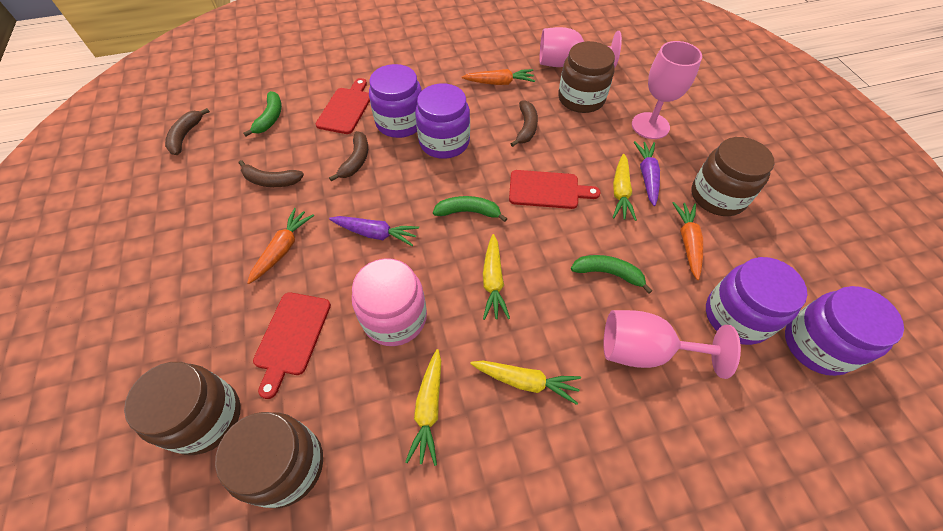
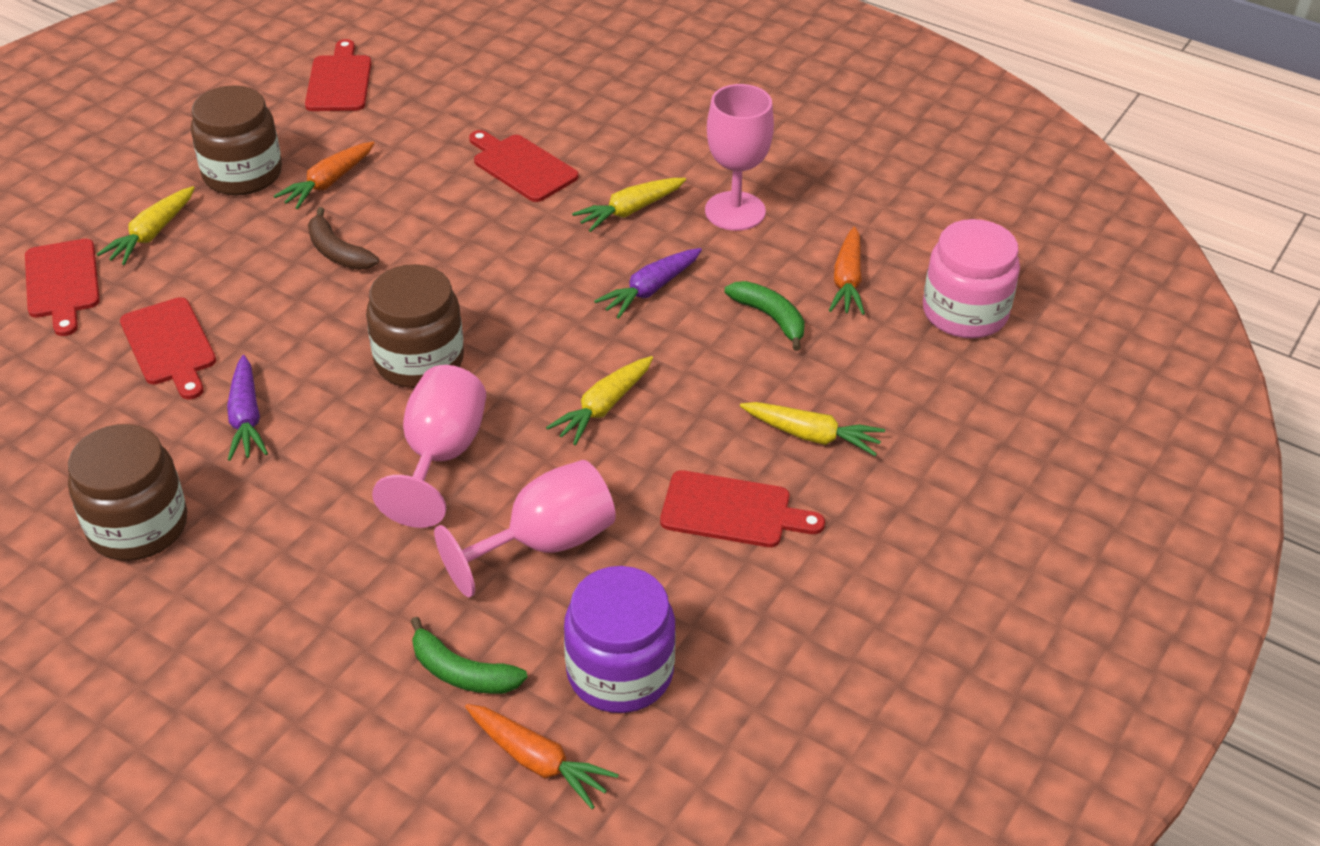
brown banana: [165,108,210,155] [239,160,304,187] [329,131,368,181] [511,100,538,147] = 4 -> [308,207,379,270] = 1
brown jar: [124,362,241,455] [215,412,323,508] [558,41,615,113] [692,137,774,216] = 4 -> [68,424,187,561] [191,85,282,196] [366,264,464,388] = 3
green banana: [243,91,282,137] [433,196,507,222] [571,255,653,294] = 3 -> [411,617,527,694] [725,281,805,351] = 2
purple jar: [369,64,422,138] [415,83,470,159] [706,257,807,345] [785,286,904,376] = 4 -> [564,566,676,713] = 1
red cutting board: [253,292,331,399] [316,78,370,134] [509,170,601,209] = 3 -> [25,239,100,336] [120,297,216,400] [305,39,372,111] [469,130,579,202] [660,470,825,547] = 5

